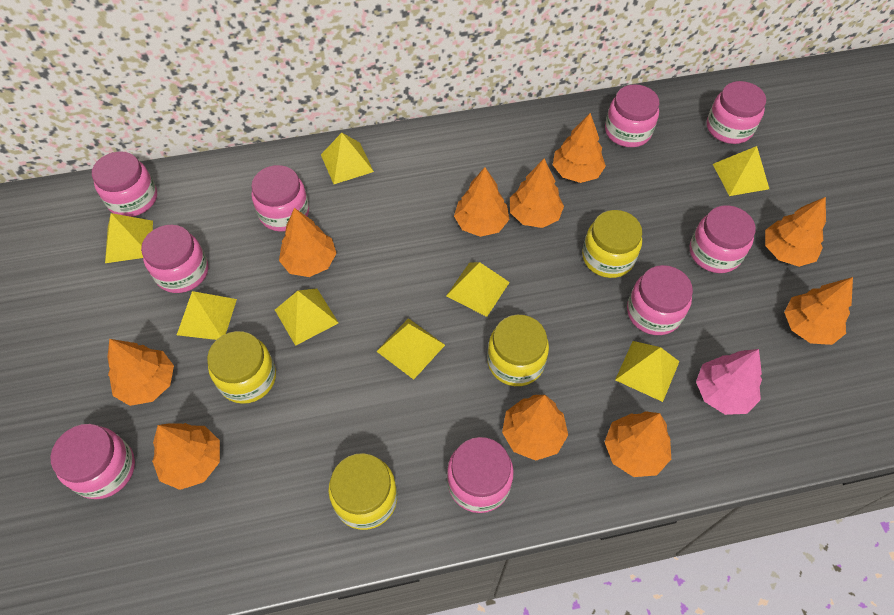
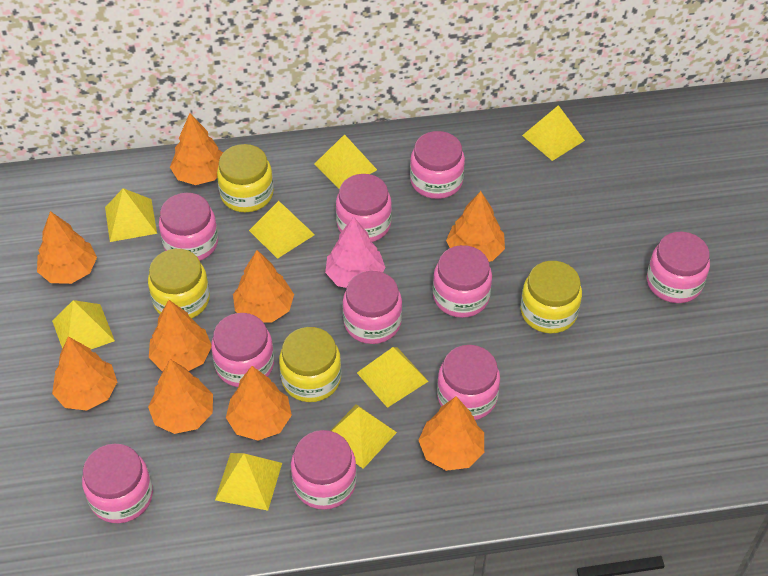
orange tree: [107,339,174,406] [152,423,220,490] [279,208,337,277] [454,167,509,237] [502,395,568,461] [510,159,564,228] [553,113,606,183] [605,411,671,477] [765,197,826,267] [784,277,853,345] = 10 -> [37,211,97,284] [52,336,117,411] [148,359,213,434] [149,300,211,371] [170,113,223,185] [226,366,292,441] [233,250,294,322] [418,396,484,471] [446,191,505,262] = 9
pink jar: [50,424,135,499] [92,151,157,217] [141,225,208,293] [251,165,309,231] [447,437,514,513] [605,84,659,147] [627,265,693,335] [690,205,756,273] [707,81,766,144] = 9 -> [82,444,153,523] [159,193,218,261] [211,313,274,387] [291,430,357,510] [336,174,392,242] [343,271,402,344] [410,131,465,199] [433,245,492,318] [437,345,500,420] [647,232,710,303] = 10

